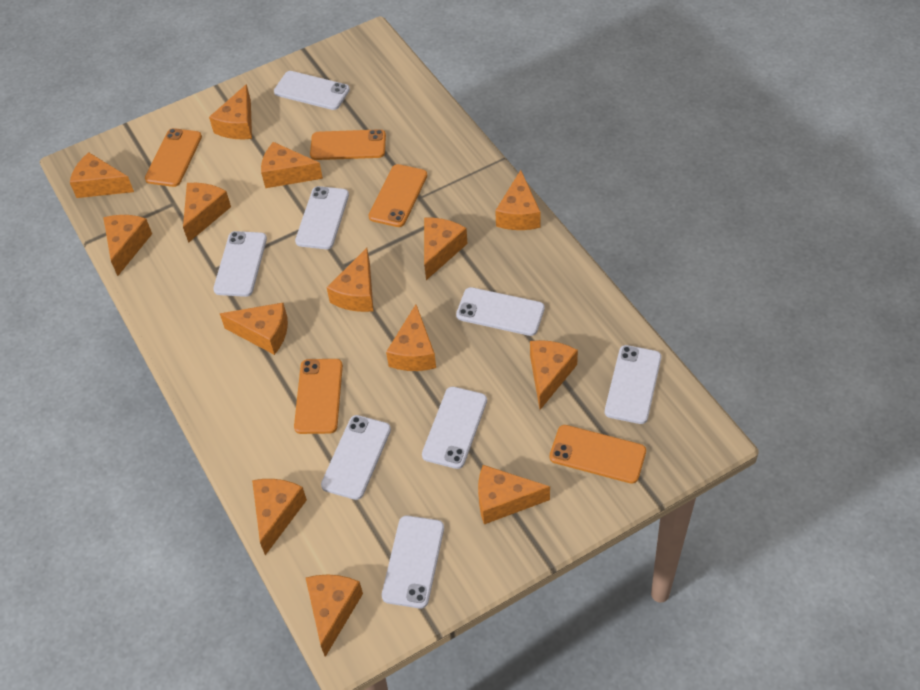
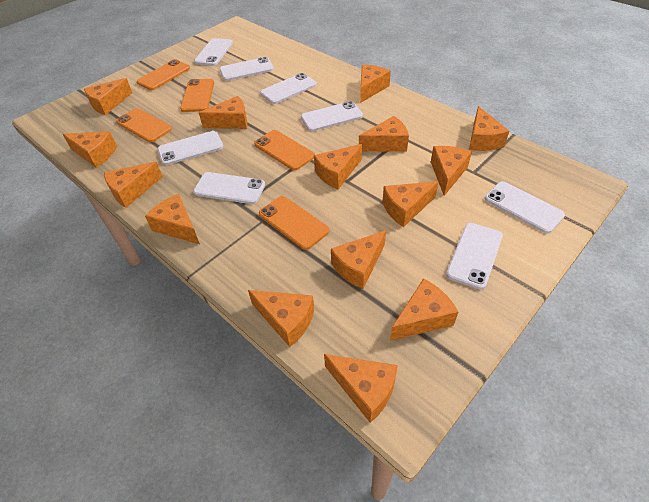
orange cheese: [70,152,134,198] [103,215,152,276] [183,183,231,243] [209,84,252,140] [220,303,288,355] [252,479,307,555] [261,142,323,188] [306,575,363,657] [327,248,373,312] [386,304,436,371] [424,218,468,280] [478,465,550,524] [495,170,540,230] [530,340,578,410] = 14 -> [63,131,117,168] [84,78,132,115] [104,162,163,208] [145,194,200,244] [199,96,247,129] [248,290,314,347] [314,144,362,189] [324,354,398,423] [331,230,386,289] [359,116,409,152] [360,65,391,103] [382,181,438,227] [390,278,458,341] [431,146,472,196] [469,106,509,151] = 15

